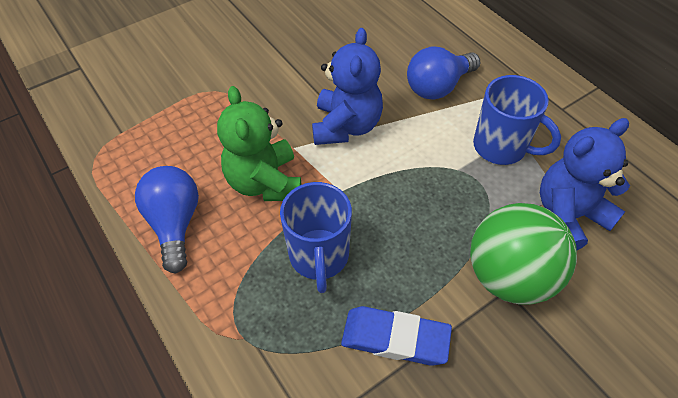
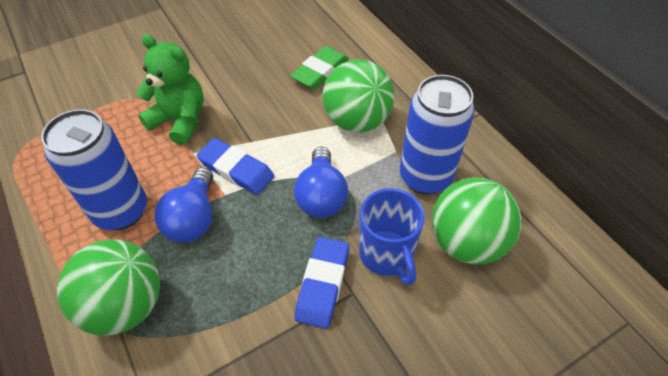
blue can: none = 0 -> [41,109,147,230] [400,75,475,195] = 2
blue eraser: [341,306,452,366] = 1 -> [196,138,274,195] [295,237,349,329] = 2
blue mug: [280,182,352,293] [473,75,561,165] = 2 -> [359,188,425,285] = 1
blue teddy bear: [312,28,383,145] [540,118,630,250] = 2 -> none = 0
green ball: [470,203,577,305] = 1 -> [57,239,160,336] [323,59,394,133] [432,177,522,265] = 3
green eraser: none = 0 -> [290,46,349,89] = 1

